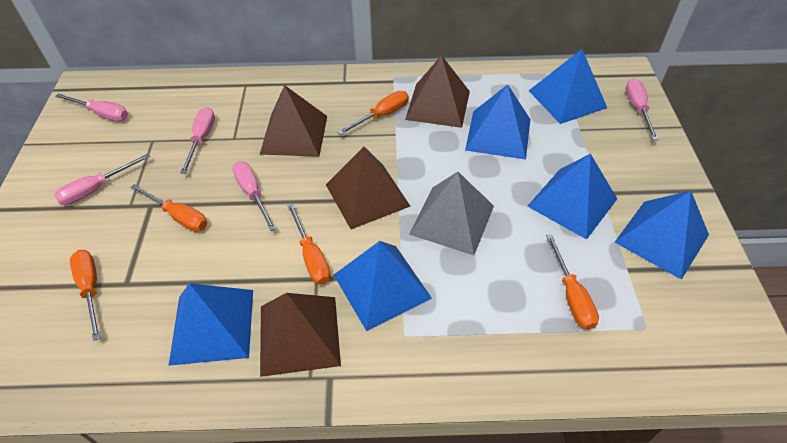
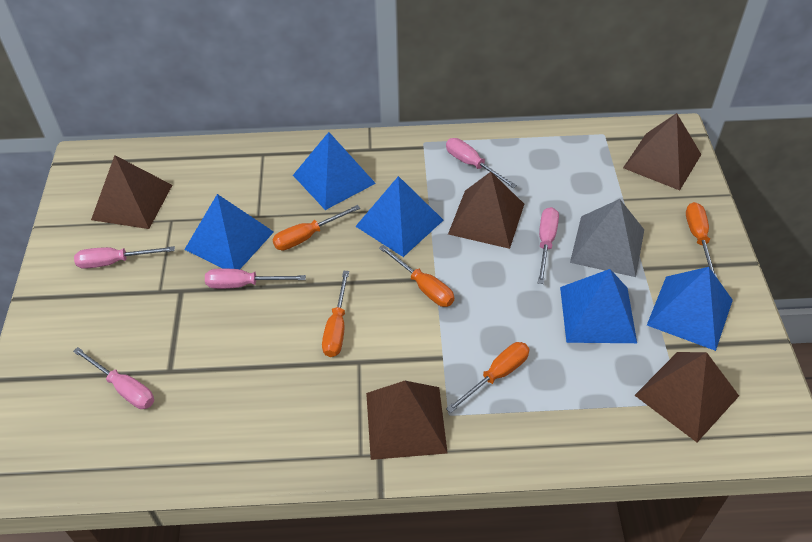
blue pyramid: [169,283,253,366] [334,241,432,331] [465,84,530,159] [527,153,617,239] [529,49,607,124] [615,191,709,280] = 6 -> [184,194,274,269] [293,132,376,210] [355,176,443,257] [560,269,637,343] [647,267,733,351] = 5
brown pyramid: [260,85,327,157] [260,293,341,377] [326,147,410,229] [405,55,470,128] = 4 -> [91,155,172,229] [366,381,448,460] [448,172,524,249] [623,113,702,191] [635,352,739,442] = 5

